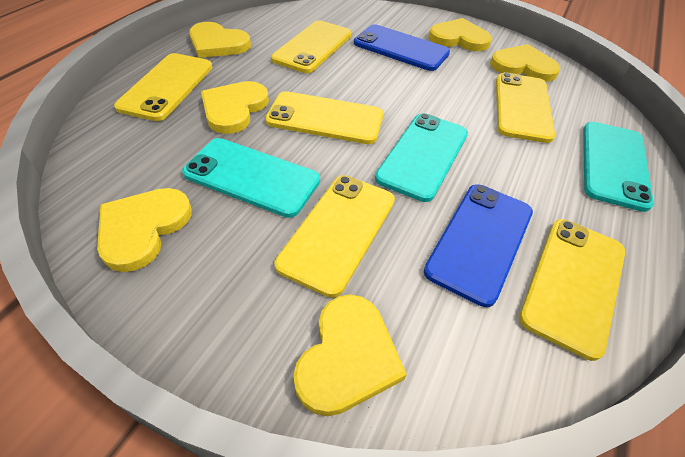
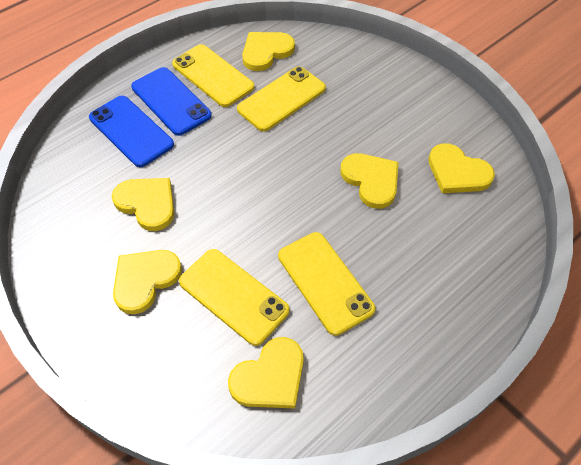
turquoise phone: [182,138,320,218] [375,113,468,202] [583,122,654,212] = 3 -> none = 0
yellow phone: [114,53,212,121] [265,91,383,144] [271,20,352,73] [275,175,395,298] [496,72,555,143] [519,219,625,361] = 6 -> [172,44,254,107] [179,249,290,346] [237,67,326,131] [278,232,376,336] = 4

